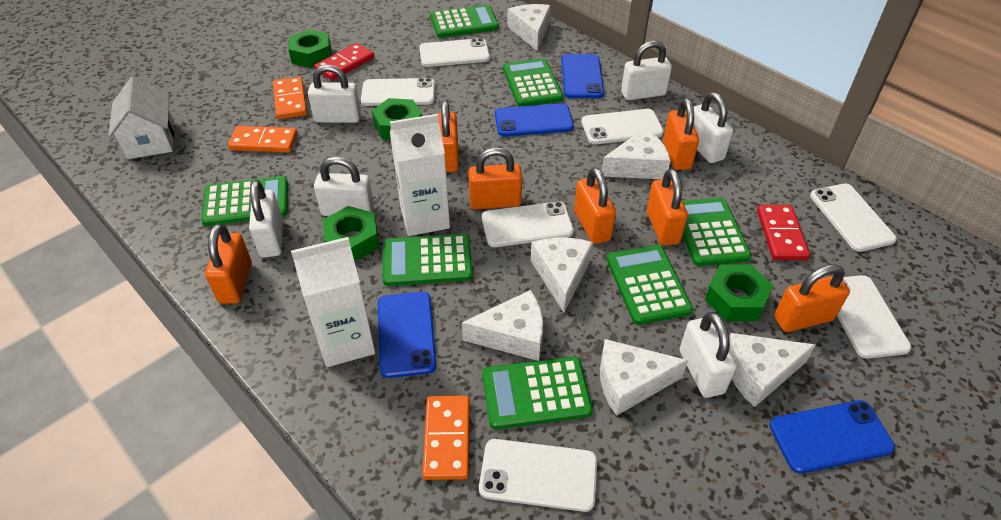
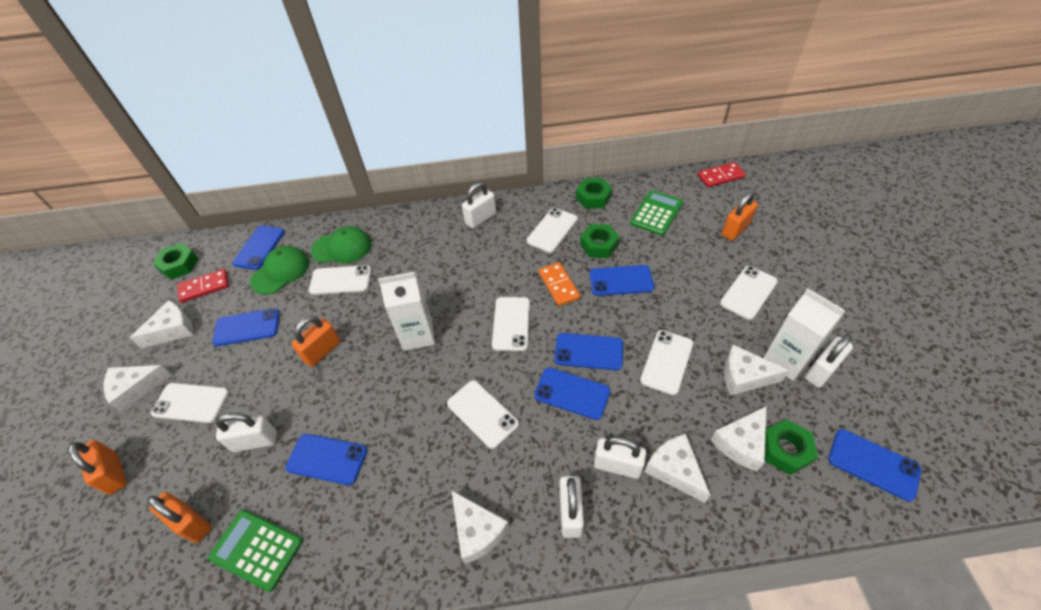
blue phone: [378,292,436,378] [495,103,574,137] [561,54,604,98] [769,400,895,474] = 4 -> [212,308,280,346] [232,225,285,270] [285,434,367,485] [534,367,610,420] [554,333,623,370] [589,265,654,296] [828,429,922,502] = 7
green calculator: [201,176,288,226] [383,234,473,286] [430,5,499,38] [482,356,593,429] [503,58,563,106] [607,245,693,325] [683,198,751,266] = 7 -> [208,510,303,592] [630,190,683,236] = 2
green cap: none = 0 -> [250,246,309,295] [311,226,371,263] = 2
orange domino: [228,126,298,153] [273,77,307,119] [422,396,470,480] = 3 -> [539,262,580,306] = 1
orange padlock: [205,224,252,304] [438,100,459,172] [468,147,522,209] [574,167,616,244] [647,169,688,246] [663,98,699,170] [774,264,850,332] = 7 -> [68,440,127,495] [147,492,212,543] [292,316,340,367] [722,192,758,241] = 4
white house: [108,77,174,159] = 1 -> none = 0
white padlock: [249,180,283,258] [308,64,361,123] [314,156,374,216] [621,41,672,100] [680,312,737,398] [694,92,733,163] = 6 -> [216,413,277,452] [462,182,496,229] [559,476,584,538] [594,437,646,479] [805,334,853,387] = 5

